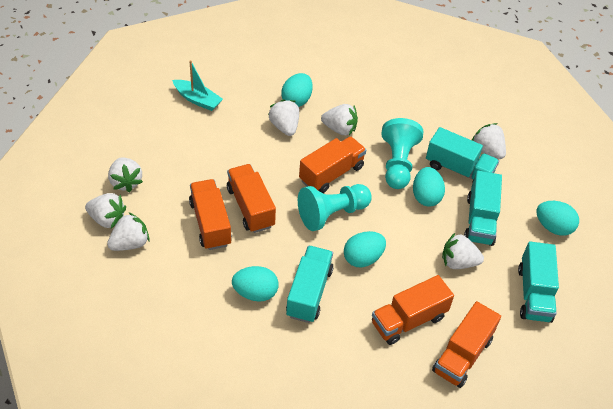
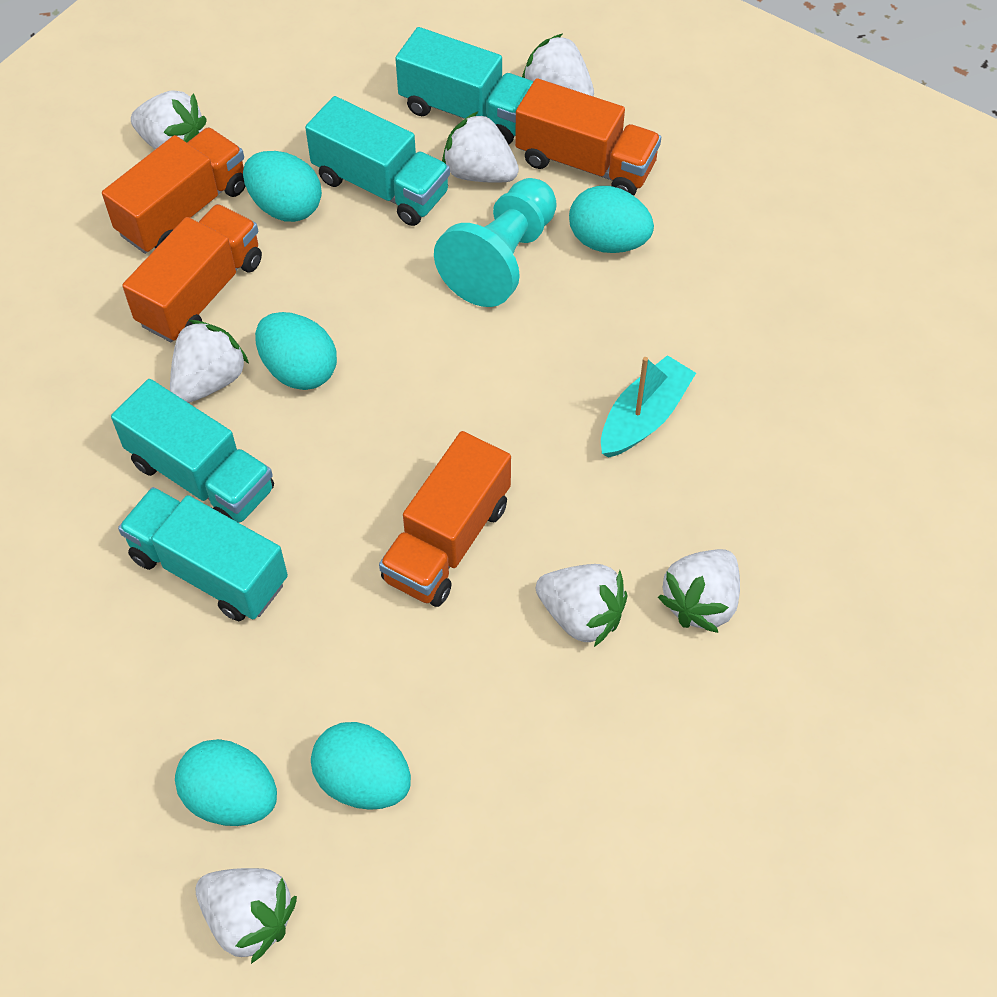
orange truck: [189,179,232,250] [227,164,276,233] [299,136,366,193] [372,275,454,345] [432,301,501,388] = 5 -> [102,127,246,254] [122,204,262,342] [379,431,511,607] [515,78,661,196] = 4
turquoise pawn: [298,184,372,231] [381,118,423,189] = 2 -> [434,178,557,307] = 1

